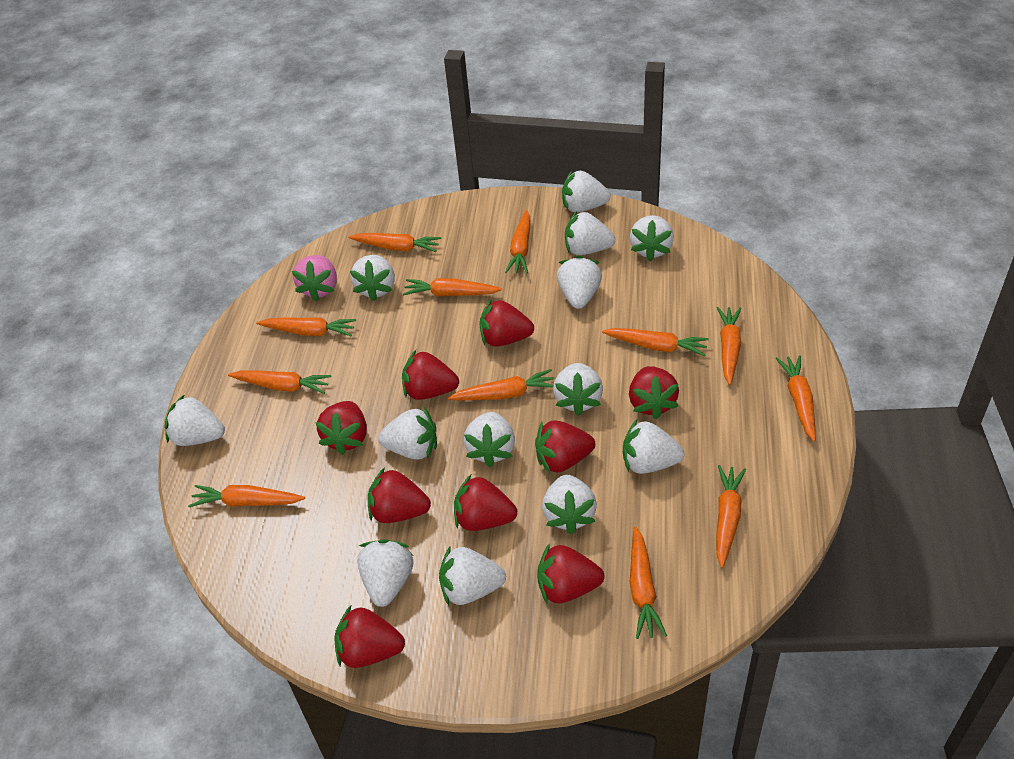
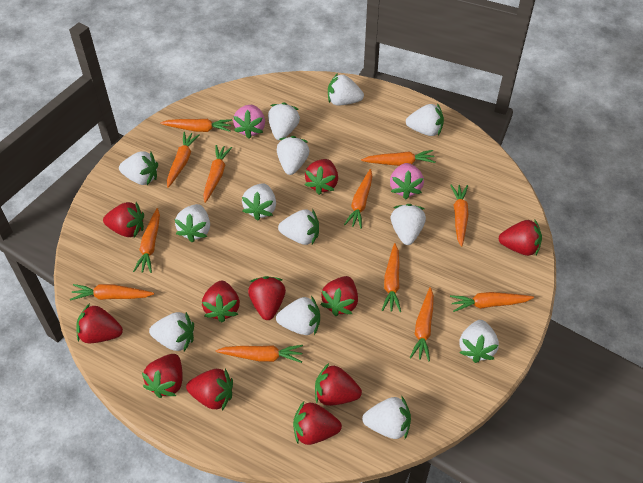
pink strawberry: [292,255,337,301] = 1 -> [233,105,265,139] [390,163,424,199] = 2
red strawberry: [315,401,367,455] [334,604,405,668] [368,467,431,523] [402,350,459,400] [454,475,517,531] [479,299,534,347] [535,421,595,473] [537,544,604,603] [629,366,679,419] = 9 -> [76,303,123,343] [103,202,144,237] [142,354,183,398] [186,369,233,410] [202,280,240,322] [248,276,286,320] [293,401,342,445] [305,159,338,195] [315,363,362,406] [320,276,358,316] [498,220,542,256] = 11

